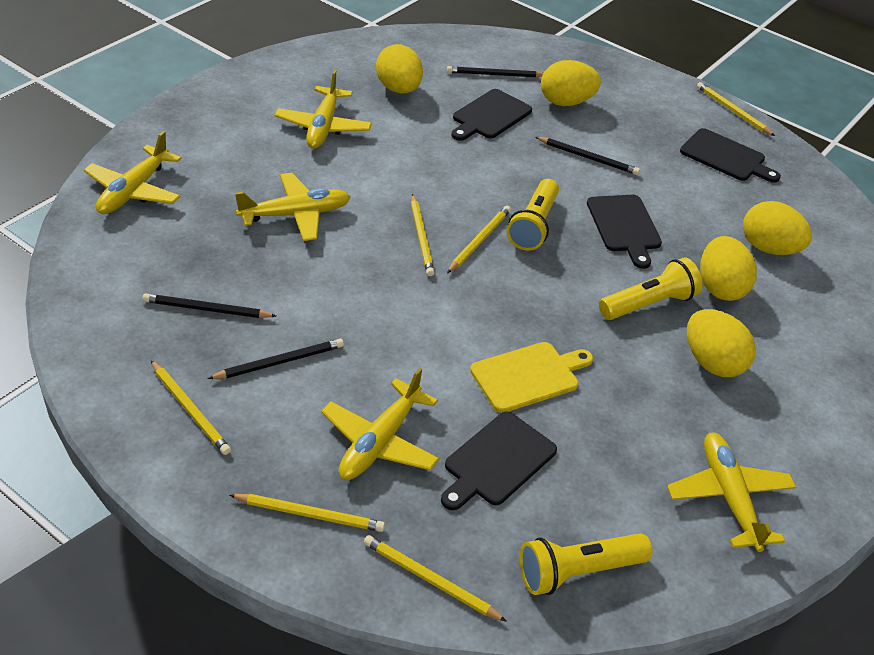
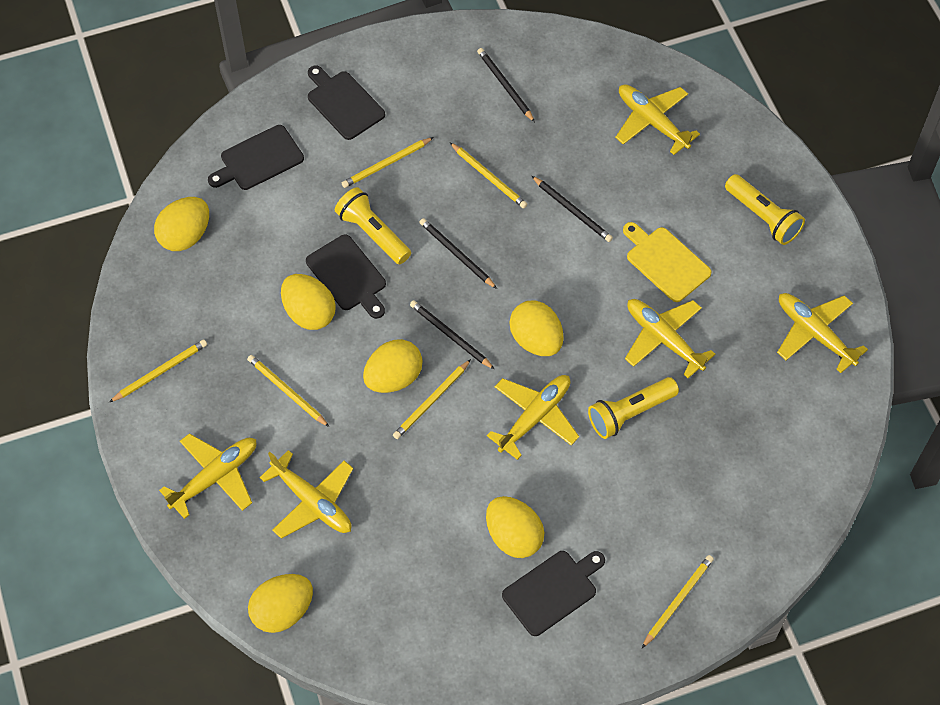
yellow egg: [376,44,423,94] [541,60,601,106] [687,309,756,377] [700,236,757,301] [743,201,812,255] = 5 -> [154,197,209,251] [248,574,313,633] [281,274,336,330] [363,339,423,393] [486,496,544,558] [509,300,564,356] = 6
yellow plane: [84,131,182,214] [235,173,351,241] [275,70,372,149] [321,368,439,480] [667,432,796,552] = 5 -> [159,433,256,519] [260,450,353,539] [487,375,579,460] [615,84,700,155] [625,299,715,378] [777,293,868,373] = 6

